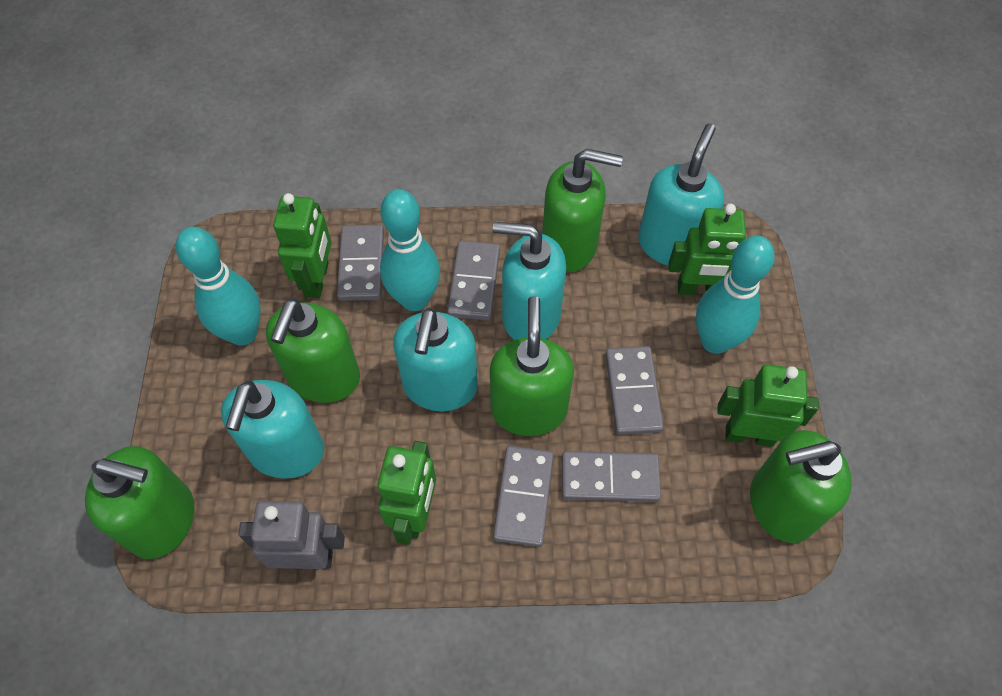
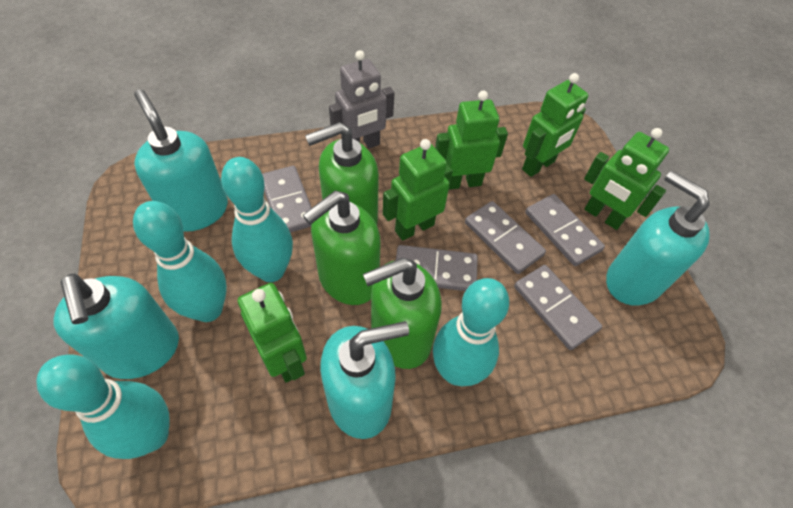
green robot: [273,193,331,298] [378,441,436,545] [668,203,746,295] [717,364,819,447] = 4 -> [237,283,307,383] [383,139,453,241] [435,91,508,190] [522,73,588,177] [584,128,669,230] = 5
green soap dispenser: [85,446,195,559] [266,298,360,403] [490,296,574,436] [542,149,623,272] [750,430,852,543] = 5 -> [303,191,380,305] [305,122,379,224] [363,258,442,369] = 3
turquoise bowling pin: [176,227,261,346] [380,189,440,311] [696,236,775,354] = 3 -> [36,355,169,459] [133,201,227,322] [221,157,293,282] [433,278,509,386] = 4

